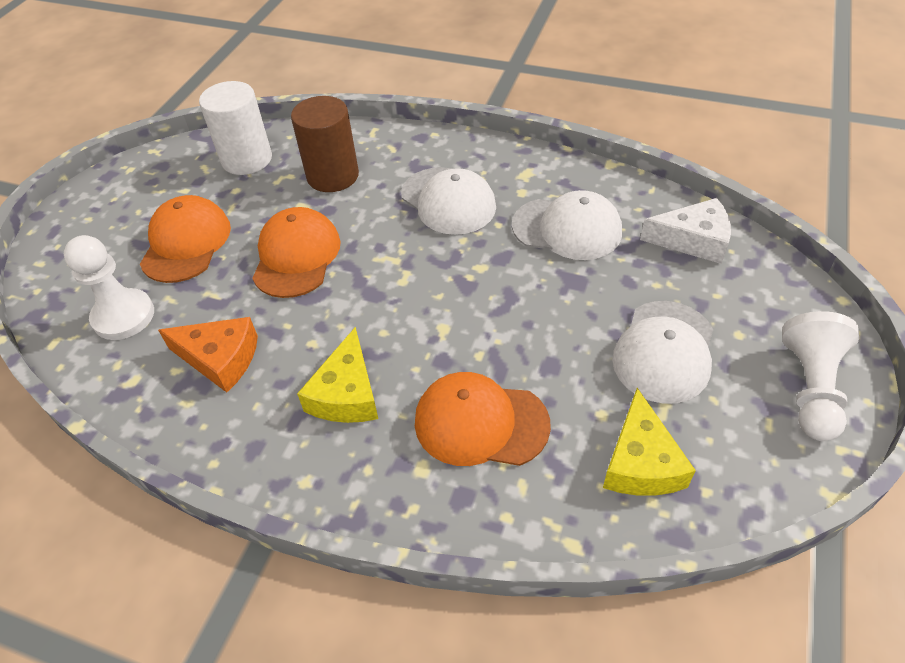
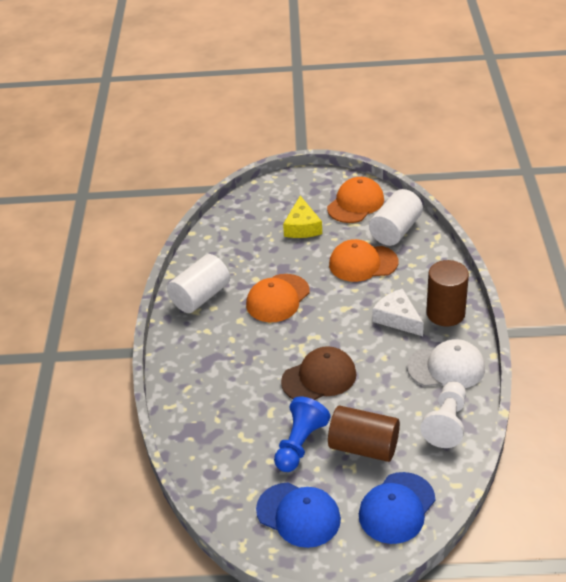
blue cap: none = 0 -> [256,482,341,548] [359,472,435,544] = 2
blue pawn: none = 0 -> [274,396,331,472] = 1
brown cap: none = 0 -> [281,346,357,400] = 1
brown cylinder: [291,96,359,192] = 1 -> [328,405,400,462] [426,260,469,326] = 2
orange cheese: [158,317,258,392] = 1 -> none = 0
white cap: [401,167,496,235] [512,190,622,260] [612,301,713,404] = 3 -> [407,339,485,388] = 1
white cylinder: [199,81,272,175] = 1 -> [167,254,230,313] [369,189,423,246] = 2
white pawn: [64,235,154,340] [782,311,859,441] = 2 -> [420,381,466,448] = 1
yellow cheese: [297,327,378,423] [603,388,696,496] = 2 -> [283,196,322,238] = 1

